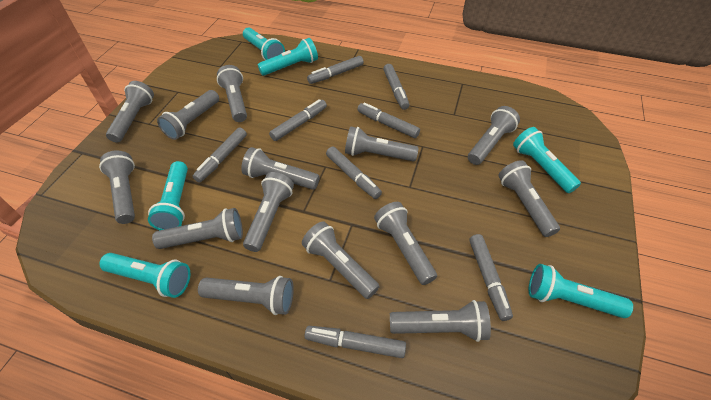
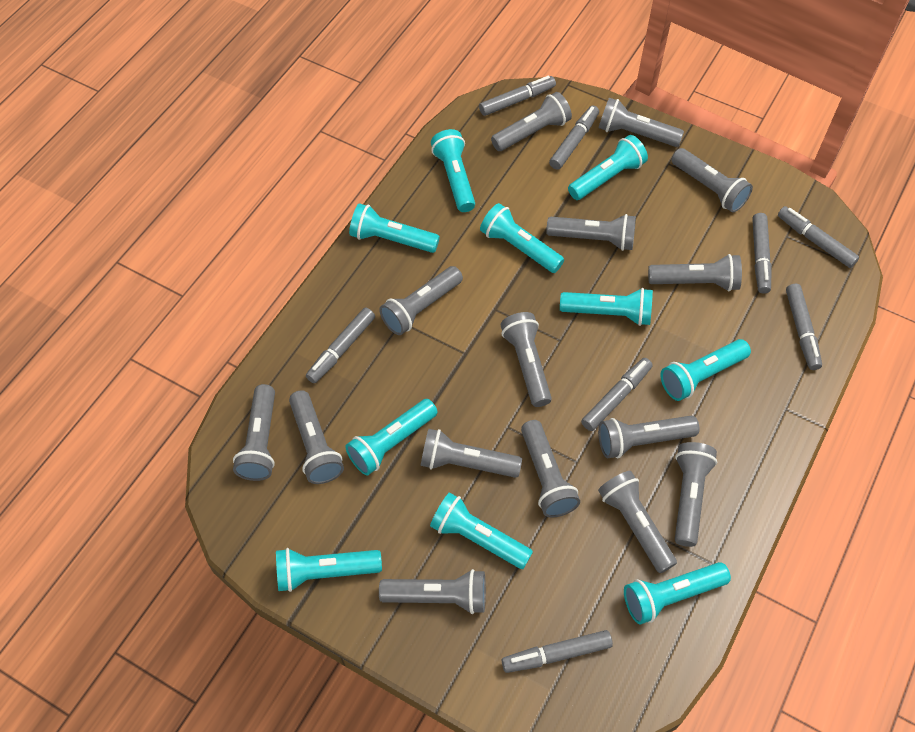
grey flashlight: [99,150,135,224] [106,81,154,143] [152,208,243,249] [157,90,219,140] [198,276,294,315] [217,65,247,122] [241,147,320,190] [243,172,294,252] [302,221,380,299] [345,126,419,161] [374,202,437,285] [390,300,491,342] [468,106,520,165] [499,160,560,237] = 14 -> [233,384,275,481] [289,390,344,484] [379,266,463,335] [379,569,486,614] [421,429,522,478] [491,92,572,151] [500,312,552,407] [521,420,580,517] [546,214,636,251] [598,416,699,458] [598,471,677,573] [599,98,684,147] [648,254,742,291] [672,148,753,213] [675,442,717,547] = 15
turquoise flashlight: [99,253,190,298] [148,161,188,230] [243,27,285,60] [258,38,318,76] [513,127,581,193] [529,264,633,318] = 6 -> [276,548,382,592] [345,399,438,475] [349,203,440,253] [430,492,533,569] [431,129,475,212] [480,203,564,273] [560,288,653,326] [568,135,648,200] [624,562,731,624] [660,339,751,401] = 10

